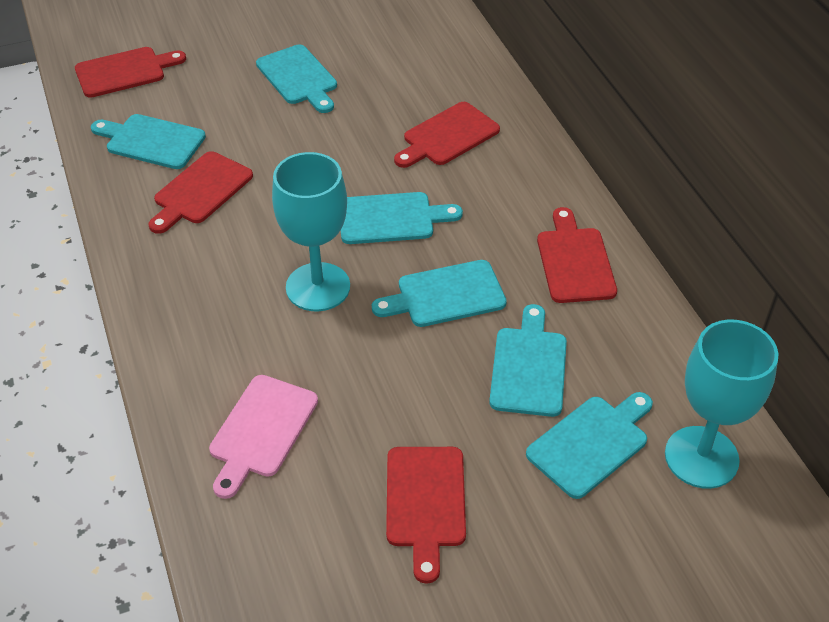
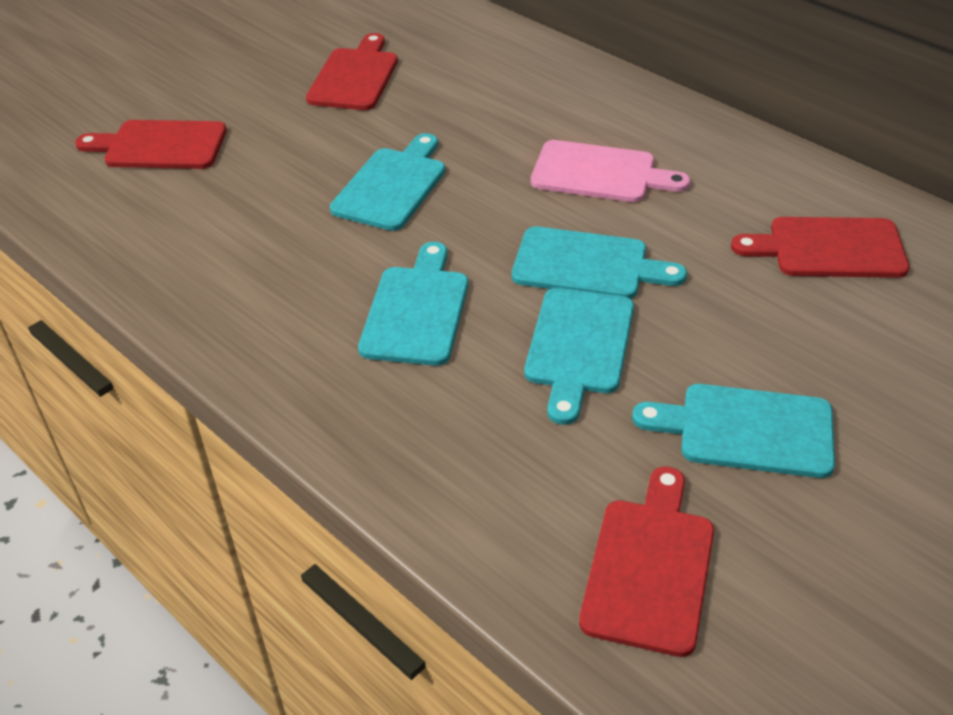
red cutting board: [75,47,186,98] [148,151,253,234] [386,447,466,584] [394,102,500,168] [537,207,617,303] = 5 -> [75,120,227,169] [306,33,398,110] [579,466,714,657] [731,217,910,278] = 4
turquoise cutting board: [91,114,206,169] [256,44,337,113] [341,192,463,244] [372,260,507,327] [489,304,567,417] [526,392,653,499] = 6 -> [330,133,445,231] [358,242,468,366] [512,226,687,299] [524,288,634,425] [632,384,835,478] = 5
turquoise goblet: [272,152,350,311] [665,319,778,489] = 2 -> none = 0

